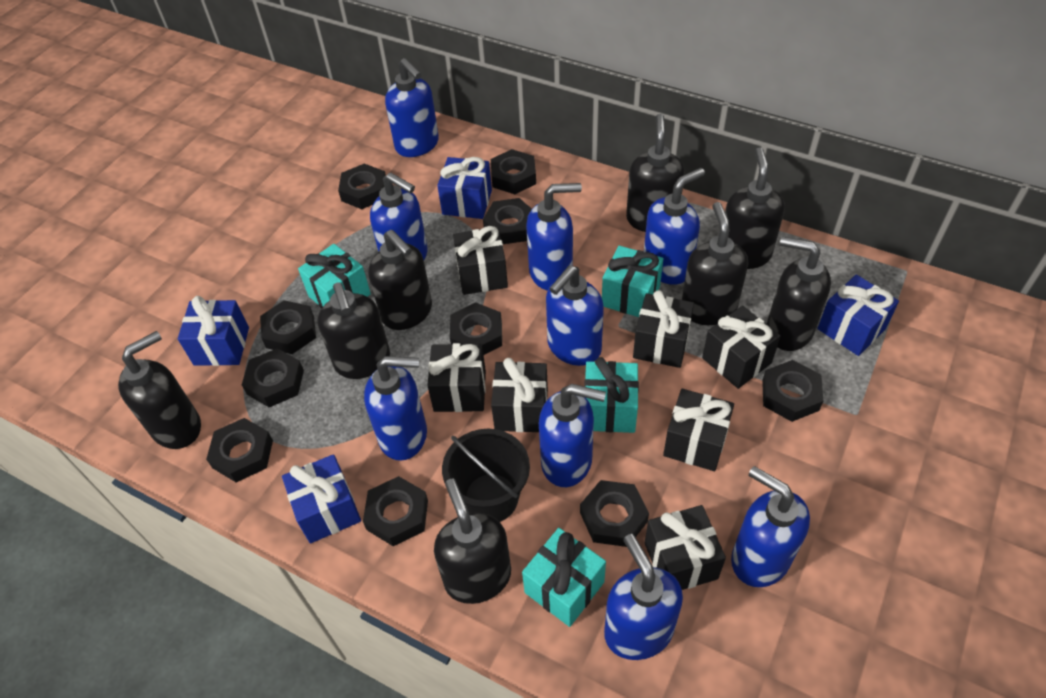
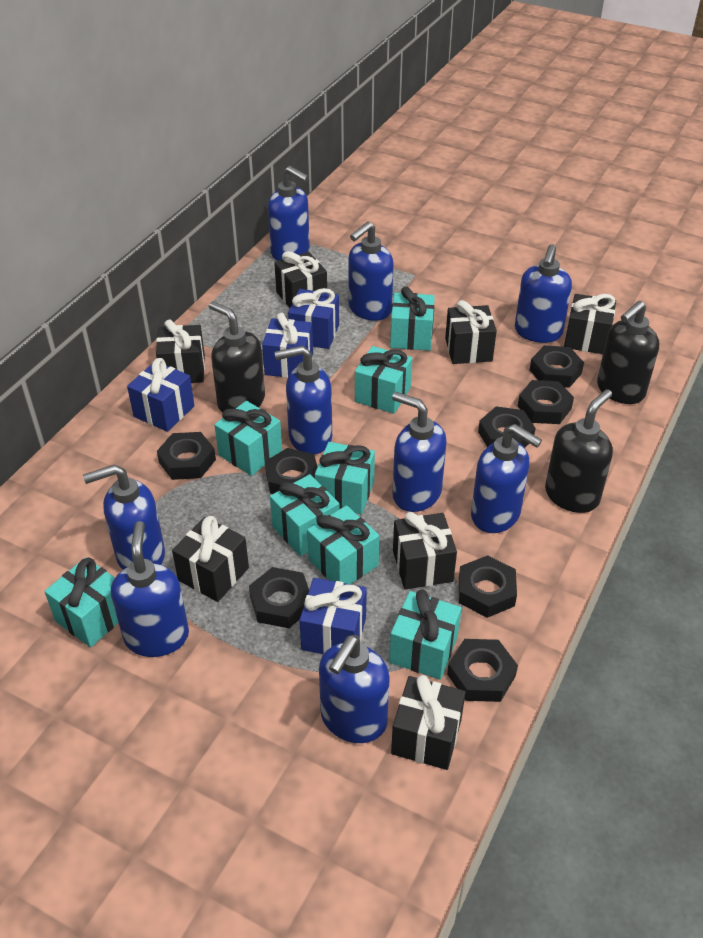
black bucket: [442,429,530,522] = 1 -> none = 0
black nut: [206,418,273,482] [242,348,304,407] [260,300,316,354] [338,163,386,209] [363,476,428,546] [450,302,502,355] [483,198,532,244] [491,149,536,194] [580,480,649,547] [762,360,823,422] = 10 -> [157,432,216,480] [249,567,309,628] [265,448,317,494] [447,639,518,702] [459,555,517,618] [478,406,536,448] [518,380,574,424] [530,345,584,388] = 8
black soap dispenser: [118,331,201,449] [317,282,390,379] [368,230,432,330] [434,478,511,604] [626,114,685,232] [682,202,748,325] [725,147,785,269] [767,237,831,351] = 8 -> [209,301,265,413] [545,389,613,513] [597,301,659,404] = 3
turquoise gift: [298,244,371,308] [522,528,606,627] [584,357,639,433] [602,246,663,317] = 4 -> [44,557,118,647] [214,401,282,476] [270,474,340,556] [307,505,379,584] [315,442,375,514] [355,346,412,414] [389,589,461,680] [390,287,435,351] = 8

